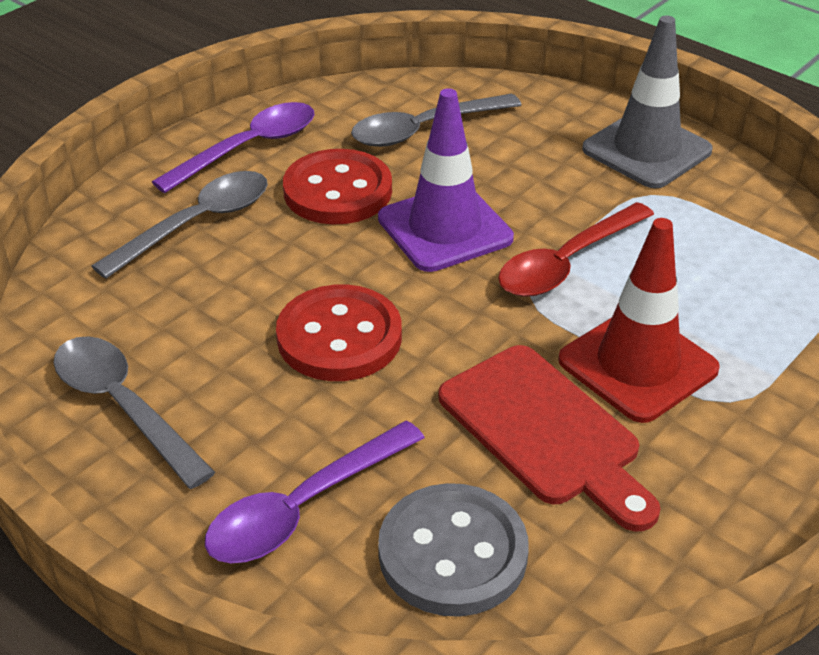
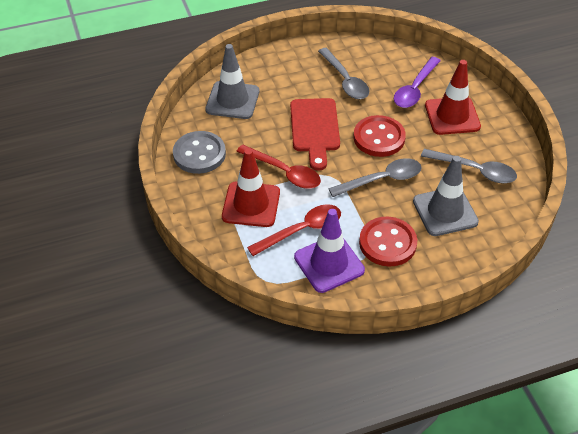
grey traffic cone: [582,15,713,188] = 1 -> [205,44,259,119] [413,156,479,236] = 2
purple spoon: [152,102,315,193] [205,420,425,563] = 2 -> [394,57,441,108] = 1
red spoon: [498,202,654,297] = 1 -> [236,144,321,189] [247,204,341,256] = 2
red traffic cone: [558,218,720,423] = 1 -> [222,149,280,227] [425,60,481,135] = 2

